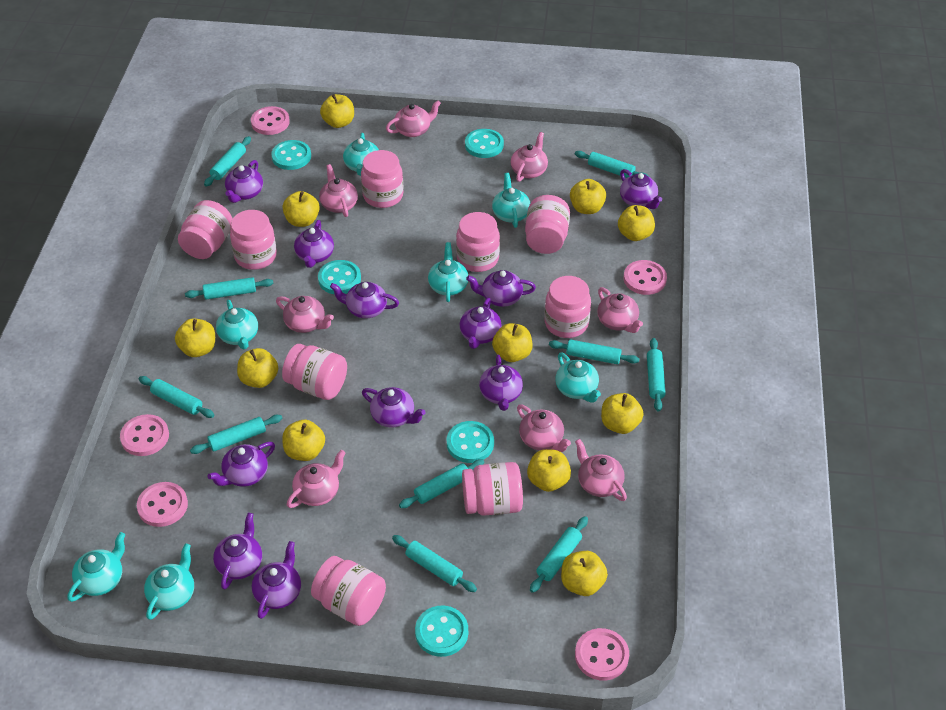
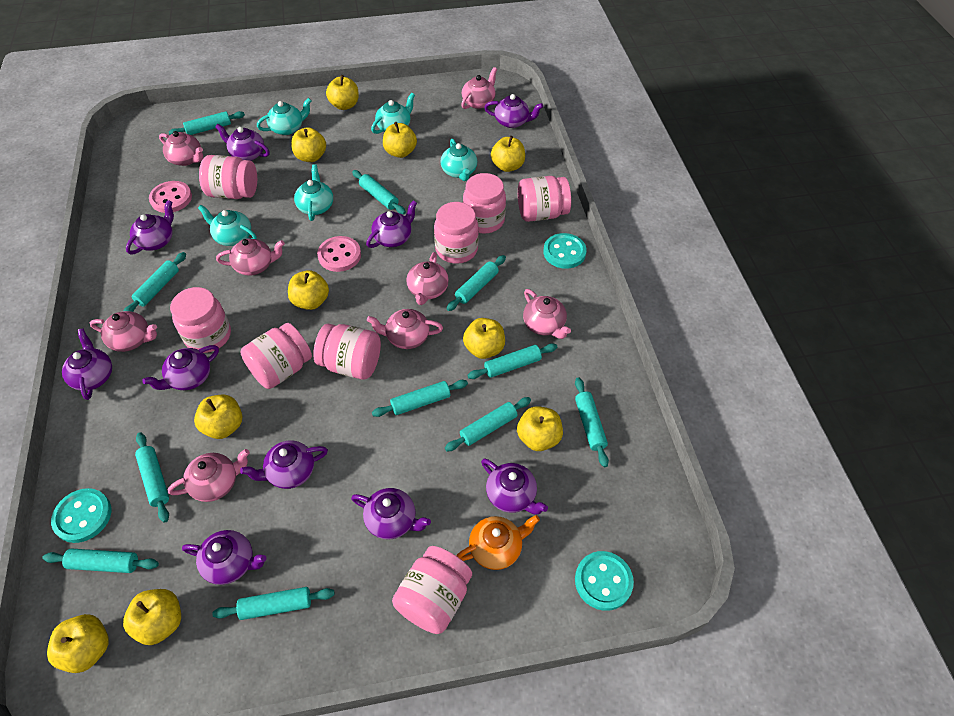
orange teapot: none = 0 -> [457,515,540,570] = 1
pink button: [120,414,169,456] [137,482,188,527] [251,106,290,135] [575,628,629,681] [624,260,667,295] = 5 -> [149,181,192,213] [317,236,361,272] = 2
pink jar: [178,200,233,259] [230,210,277,270] [282,344,347,400] [311,556,386,626] [361,150,403,208] [456,212,500,272] [462,462,523,516] [525,195,570,254] [545,276,591,338] = 9 -> [170,287,231,353] [199,155,257,199] [240,323,312,389] [313,324,381,380] [392,546,472,634] [434,202,479,264] [463,173,506,233] [518,176,571,222] = 8
purple teapot: [207,442,275,487] [213,513,262,590] [225,160,263,203] [252,541,301,619] [294,220,334,268] [330,282,399,318] [362,387,425,427] [459,298,502,349] [466,270,536,307] [479,354,523,411] [620,169,662,209] = 11 -> [62,328,112,400] [126,200,174,254] [142,345,219,390] [182,530,266,585] [215,124,270,161] [240,440,328,489] [351,488,431,540] [366,200,417,248] [481,459,548,515] [484,94,543,128] = 10
turquoise button: [271,140,311,170] [318,260,361,294] [415,606,468,657] [447,421,494,463] [465,129,504,158] = 5 -> [51,488,111,543] [543,233,587,269] [575,551,634,611] = 3
turquoise rolling pin: [139,376,214,418] [185,277,274,300] [190,415,282,454] [204,136,251,186] [392,535,477,592] [399,459,485,508] [530,516,588,593] [549,339,639,364] [575,151,649,178] [647,338,666,412] = 10 -> [42,549,159,573] [124,252,186,312] [135,432,169,523] [169,111,245,135] [212,587,335,620] [352,170,406,214] [372,380,468,417] [445,397,531,451] [446,255,506,311] [467,343,557,379] [575,377,609,467] = 11
turquoise teapot: [67,532,126,602] [144,543,194,620] [216,300,258,349] [343,133,379,176] [428,242,468,302] [492,173,530,228] [555,352,601,403] = 7 -> [198,205,257,246] [257,98,312,135] [294,164,333,221] [371,93,415,134] [440,139,477,181] = 5
yellow apple: [175,318,215,357] [237,348,278,388] [282,420,325,461] [283,191,320,227] [320,94,354,128] [492,323,533,362] [527,449,571,492] [561,551,608,596] [570,179,606,214] [601,393,644,434] [618,205,655,241] = 11 -> [47,614,109,673] [123,589,181,645] [194,395,242,439] [288,270,329,310] [291,127,326,162] [326,75,359,110] [383,122,417,158] [463,318,505,359] [491,136,525,172] [517,406,563,451] = 10

